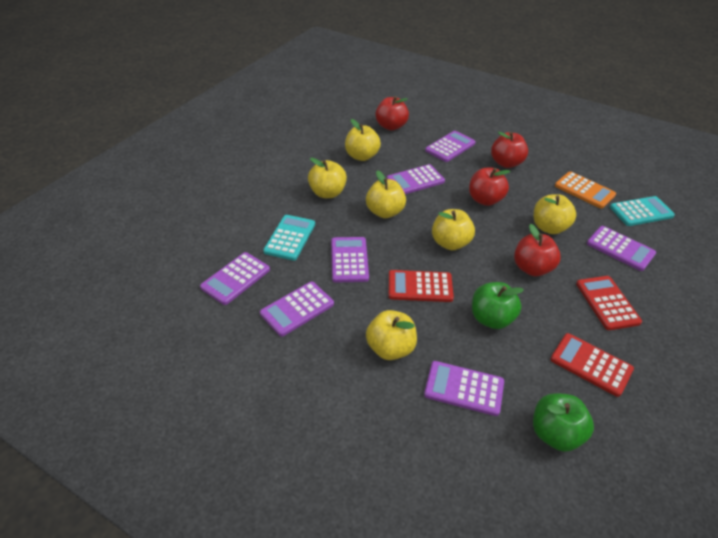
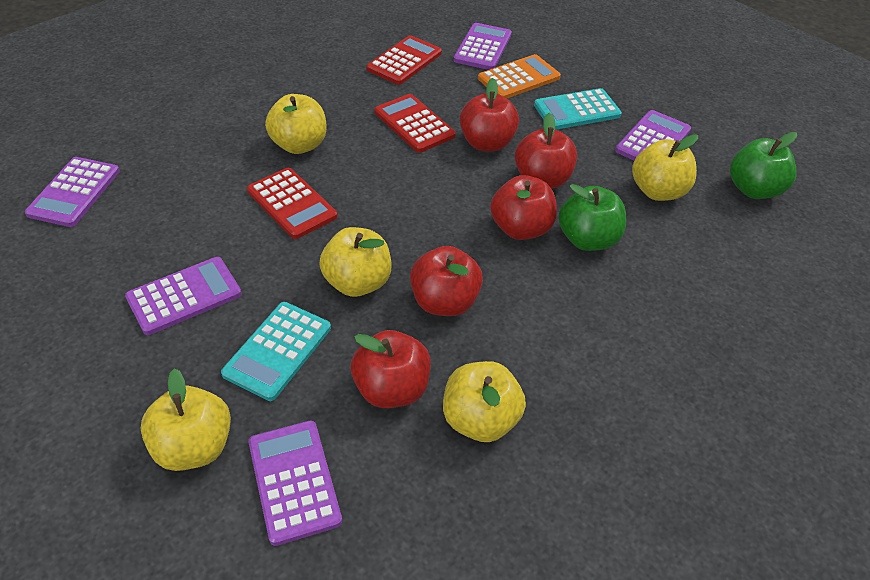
purple calculator: [200,252,270,305] [260,282,334,337] [331,237,369,283] [387,164,445,194] [424,361,504,416] [425,131,476,162] [587,226,656,271] = 7 -> [25,157,120,227] [125,257,242,335] [248,421,342,546] [454,23,512,70] [615,110,691,160] = 5
red apple: [375,96,409,130] [469,168,511,206] [491,132,528,168] [514,224,561,276] = 4 -> [351,330,431,408] [410,246,483,316] [460,78,519,152] [490,175,557,240] [515,113,577,189] = 5
yellow apple: [308,158,347,198] [345,119,381,161] [366,170,406,218] [366,310,417,360] [432,209,475,250] [534,194,576,234] = 6 -> [141,368,231,471] [265,94,327,154] [319,227,391,297] [443,361,526,442] [632,134,698,201] = 5

